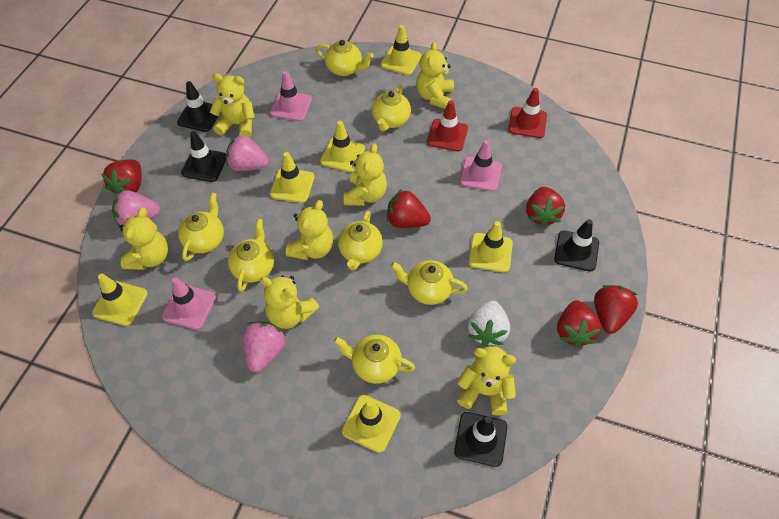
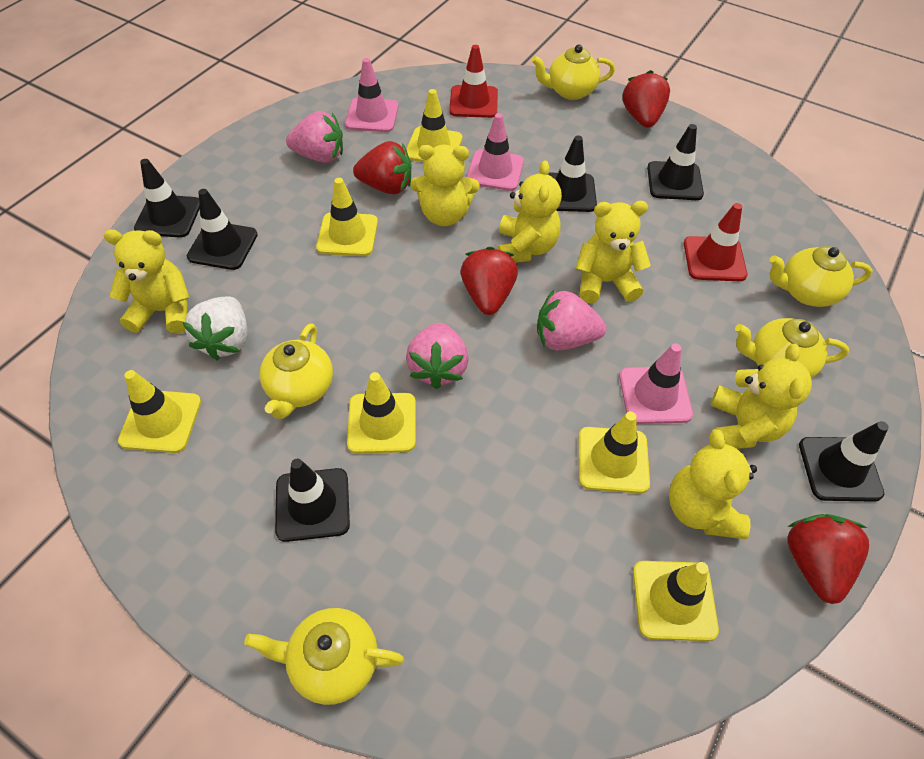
black traffic cone: [177,81,219,132] [181,131,226,182] [454,412,507,467] [554,219,599,271] = 4 -> [134,159,200,238] [187,189,258,270] [275,459,350,542] [548,136,597,212] [647,124,704,200] [799,421,889,502] = 6
red strawberry: [101,159,142,194] [386,189,431,228] [526,187,565,227] [557,300,601,348] [594,285,638,334] = 5 -> [353,141,412,194] [461,246,518,315] [622,70,670,128] [787,514,869,604] = 4
yellow teapot: [178,192,224,261] [228,219,274,292] [316,40,374,76] [334,335,415,384] [338,211,383,271] [372,85,411,131] [391,260,468,305] = 7 -> [244,608,404,705] [260,323,333,419] [532,44,615,100] [735,318,849,378] [770,246,873,307] = 5
yellow teddy bear: [120,208,168,270] [210,73,255,138] [260,275,319,329] [286,200,333,260] [344,143,387,206] [416,42,454,109] [457,346,516,415] = 7 -> [104,229,190,334] [411,145,479,226] [498,160,562,263] [576,201,651,303] [669,429,757,539] [711,344,812,449] = 6

